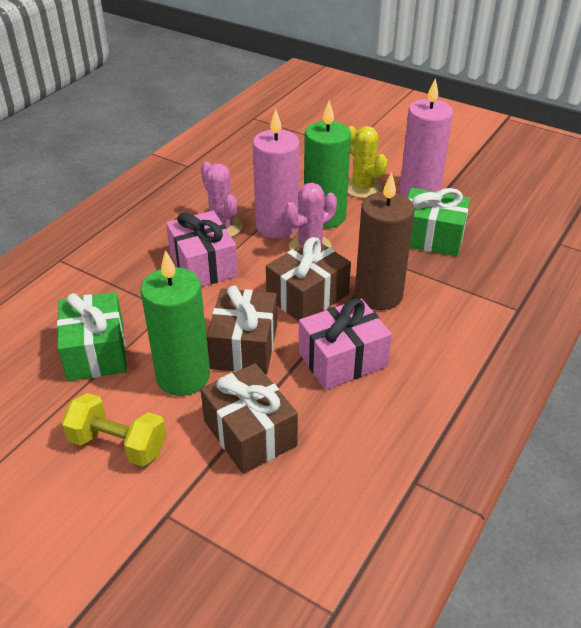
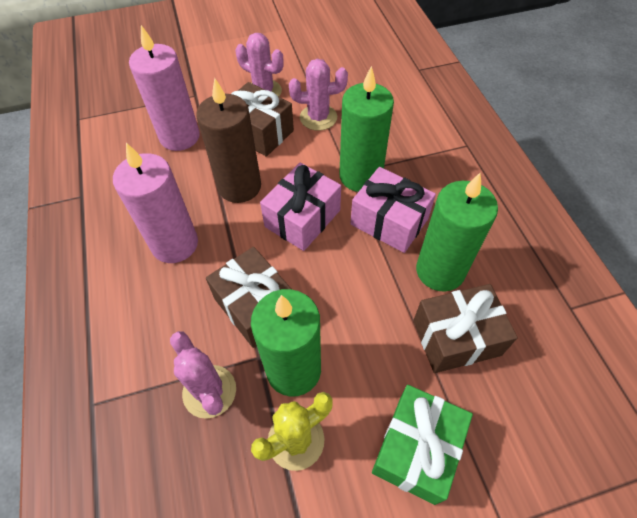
green candle: [140,250,210,396] [304,101,351,228] = 2 -> [251,289,321,396] [339,66,394,192] [416,173,498,292] = 3
green gift: [57,292,127,381] [407,188,470,257] = 2 -> [372,385,473,505] = 1
pink cactus: [201,162,242,237] [284,183,337,250] = 2 -> [170,331,236,419] [235,33,284,97] [289,59,348,131] = 3
yellow dumbbell: [61,393,166,467] = 1 -> none = 0

